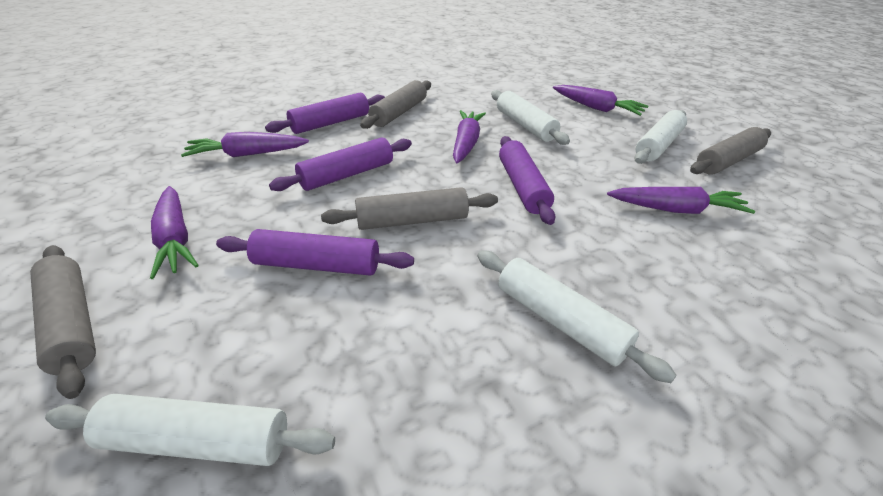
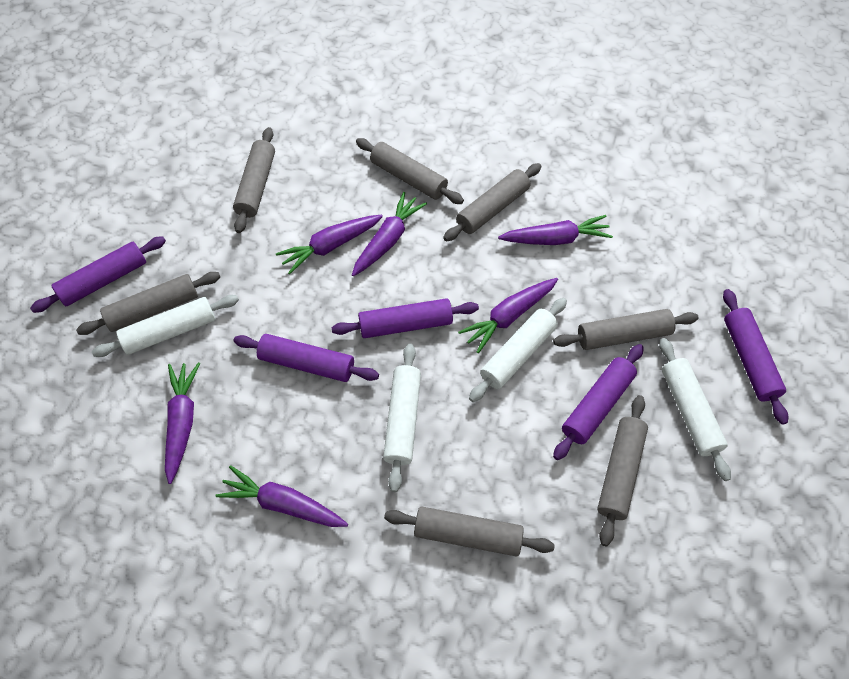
grey rolling pin: [30,245,96,399] [321,187,498,230] [360,80,431,129] [690,127,771,175] = 4 -> [76,272,220,335] [233,127,275,233] [356,138,464,204] [384,506,555,557] [443,163,541,241] [553,309,699,350] [597,395,648,546] = 7
purple carrot: [150,186,199,279] [181,132,309,157] [453,110,486,163] [553,85,649,116] [607,187,755,214] = 5 -> [165,362,200,484] [216,466,348,527] [276,215,383,275] [352,192,427,276] [458,278,558,353] [498,215,613,245] = 6
purple rolling pin: [216,229,414,276] [265,93,385,134] [269,138,412,191] [499,136,555,225] = 4 -> [30,236,166,313] [233,334,379,382] [331,298,479,338] [553,344,644,460] [723,289,788,425] = 5

